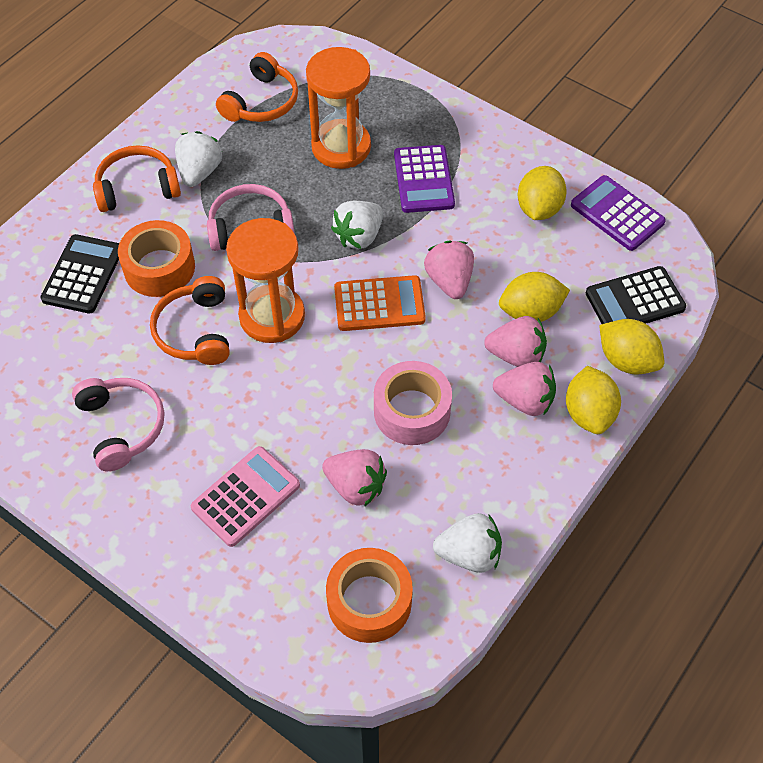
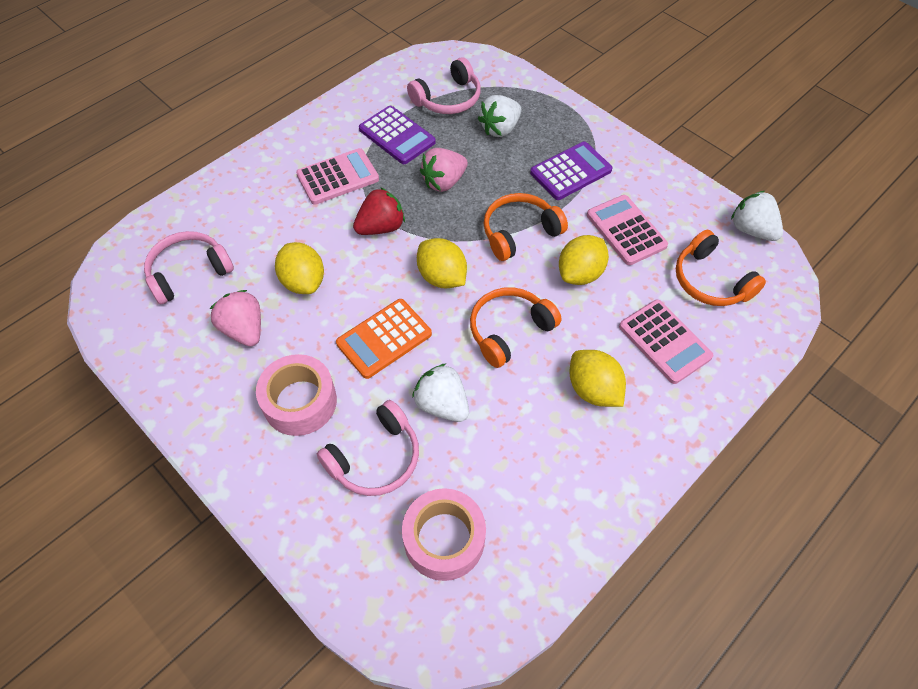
black calculator: [40,234,119,314] [586,266,686,324] = 2 -> none = 0
orange hourglass: [226,218,305,343] [306,47,371,169] = 2 -> none = 0
orange tape: [118,220,195,297] [326,548,413,643] = 2 -> none = 0
pink calculator: [191,446,300,547] = 1 -> [296,148,379,204] [587,195,668,265] [619,300,713,384] = 3
pink headphones: [72,378,164,471] [207,184,295,251] = 2 -> [144,231,234,304] [317,400,419,496] [407,57,481,114] = 3
pink strawberry: [322,449,387,507] [424,241,474,299] [484,316,547,367] [493,362,556,416] = 4 -> [210,290,261,347] [420,148,468,192] = 2
pink tape: [374,361,452,445] = 1 -> [256,354,337,436] [402,488,486,581] = 2
red strawberry: none = 0 -> [353,187,405,235] = 1

